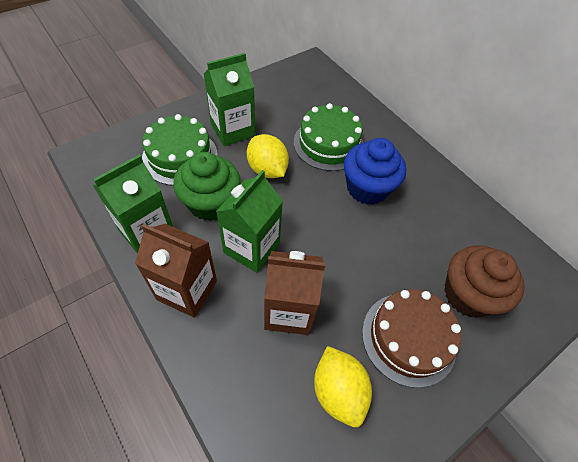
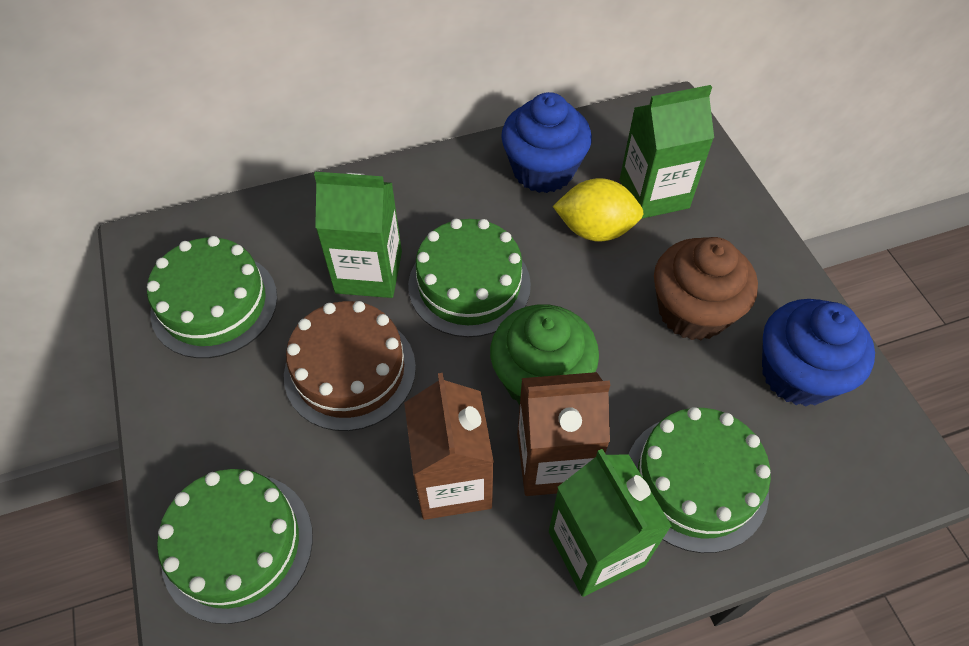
blue cupcake: [344,138,406,205] = 1 -> [501,92,592,193] [762,299,875,406] = 2
green cake: [142,114,218,186] [294,103,363,171] = 2 -> [147,236,277,358] [157,469,313,624] [408,219,531,337] [629,407,771,553] = 4
yellow lemon: [247,134,289,178] [314,346,372,427] = 2 -> [553,178,644,241] = 1

